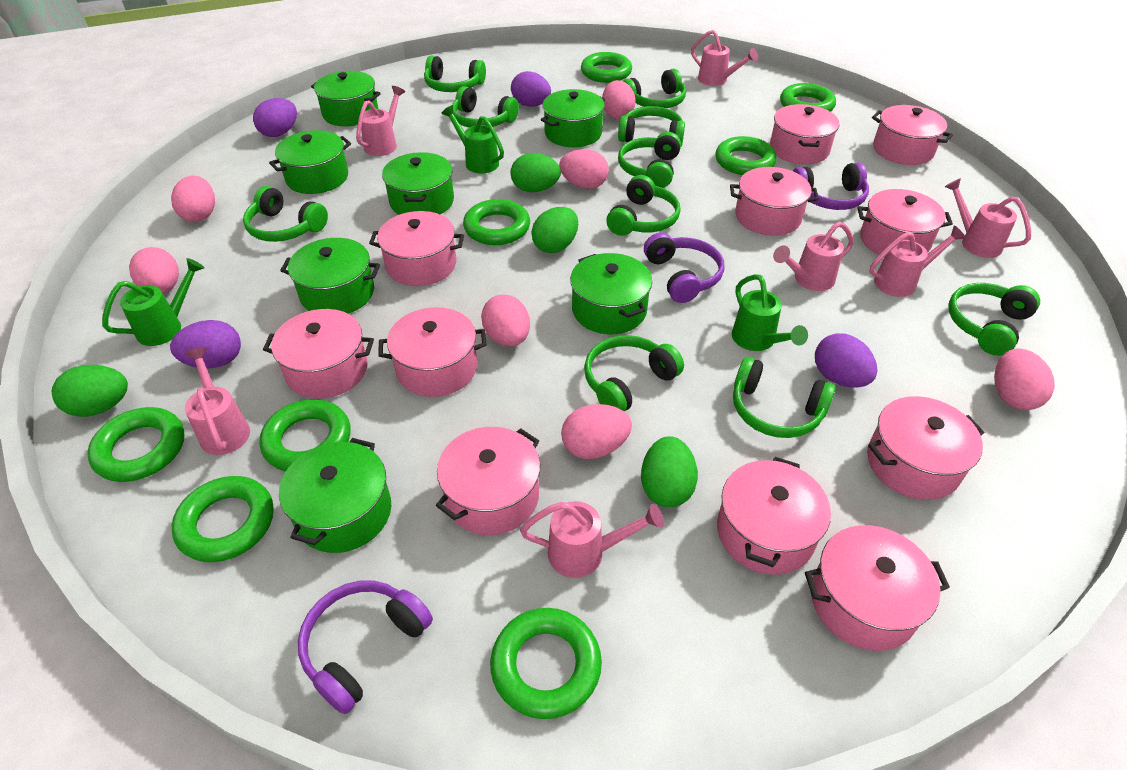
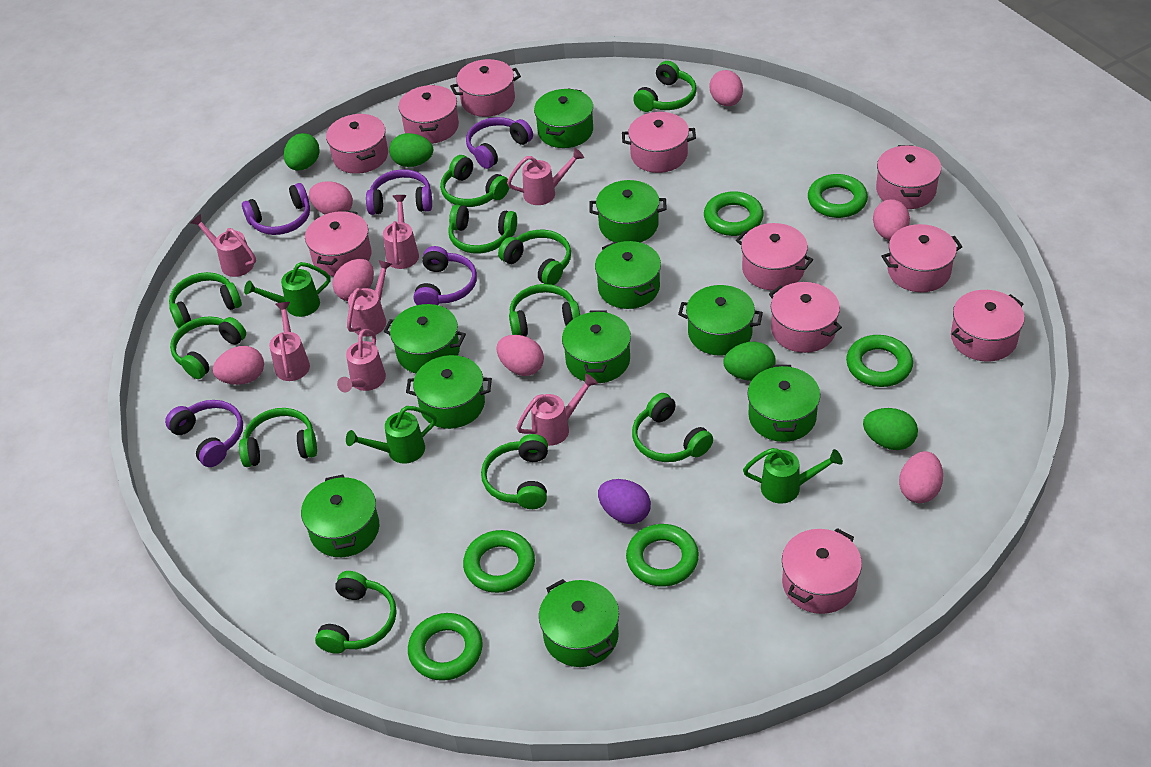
green headphones: [243,186,328,242] [424,56,486,92] [452,86,519,127] [584,335,684,412] [606,175,681,236] [618,106,685,146] [618,132,681,188] [623,69,686,108] [733,357,836,438] [948,283,1040,356] = 10 -> [169,272,242,329] [170,316,246,379] [239,408,317,467] [315,571,396,654] [440,155,509,207] [448,205,517,254] [481,434,548,509] [498,230,571,285] [509,284,580,336] [632,393,713,462] [633,61,697,112] = 11
green pot: [269,130,351,194] [279,438,391,553] [280,238,380,314] [311,71,381,126] [382,152,454,215] [541,89,605,147] [570,253,652,334] = 7 -> [301,475,379,557] [384,304,466,373] [406,355,492,429] [534,88,593,148] [539,579,619,667] [562,310,631,383] [589,180,667,243] [595,241,661,309] [678,285,763,356] [748,365,820,442] = 10
green ring: [87,407,185,482] [172,476,273,562] [260,399,350,472] [463,199,530,245] [490,608,602,719] [581,52,632,83] [715,136,777,175] [780,83,836,112] = 8 -> [408,613,483,681] [463,530,535,593] [626,524,699,587] [704,191,764,236] [808,174,868,218] [846,335,913,387] = 6
purple egg: [170,320,241,369] [253,98,297,137] [511,71,551,106] [815,333,877,388] = 4 -> [598,479,651,524] = 1
purple headphones: [298,581,433,714] [644,233,725,303] [793,162,869,210] = 3 -> [165,400,243,467] [242,183,310,235] [366,169,432,215] [414,246,477,305] [466,117,533,169] = 5

